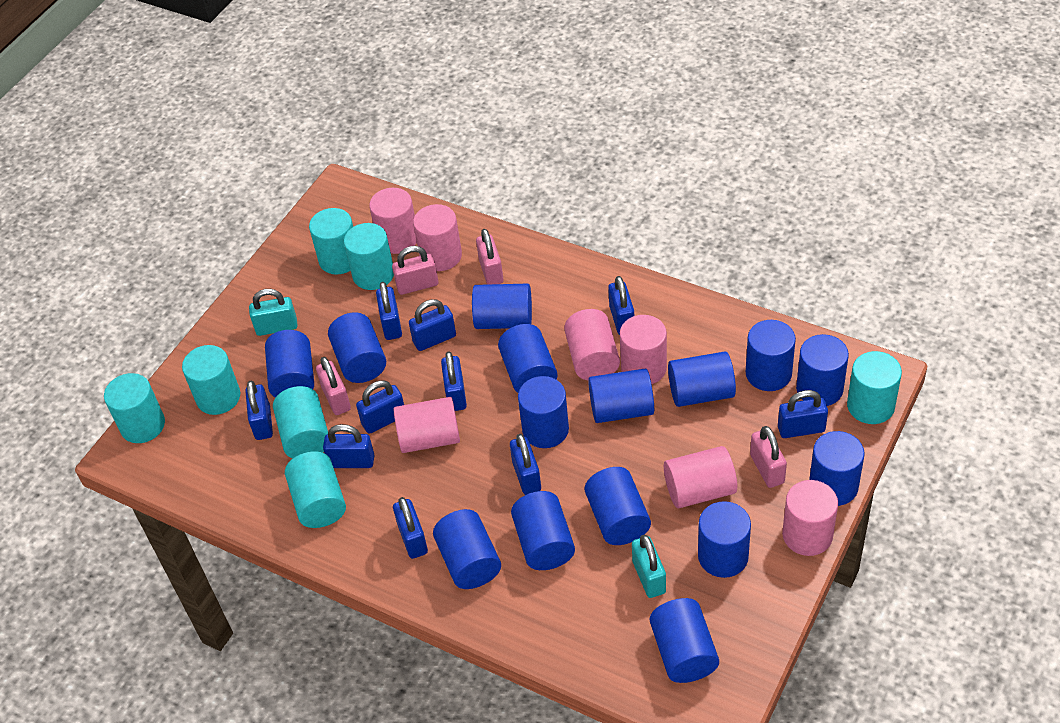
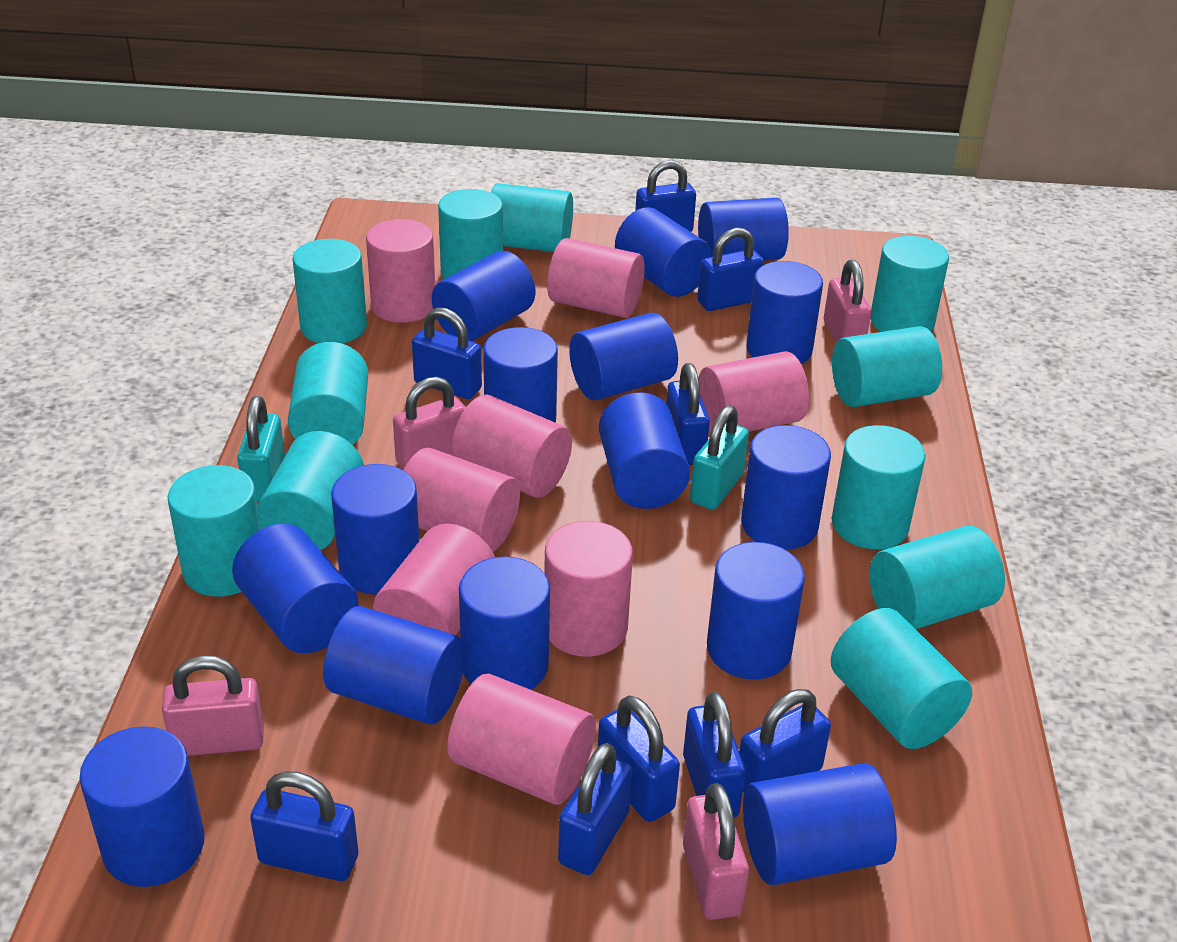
blue padlock: [245,381,273,440] [323,424,375,468] [356,380,404,434] [376,282,402,340] [393,497,428,559] [409,299,456,351] [441,352,467,411] [510,434,541,495] [608,276,634,335] [778,390,828,438] = 10 -> [250,771,358,881] [412,307,482,399] [558,743,632,875] [598,695,680,822] [635,160,696,232] [666,363,710,465] [683,692,745,818] [697,228,764,311] [739,689,831,793] = 9
pink cylinder: [369,188,417,254] [394,397,460,453] [413,204,462,271] [564,309,620,380] [620,315,667,384] [664,446,737,508] [782,480,838,556] = 7 -> [366,219,435,323] [373,523,495,635] [403,448,520,552] [447,674,596,805] [452,395,572,498] [544,521,633,657] [547,238,645,318] [699,351,809,433] = 8
turquoise cylinder: [104,373,165,443] [182,345,240,415] [273,386,328,458] [285,451,346,528] [309,208,353,275] [344,223,394,290] [847,351,902,424] = 7 -> [168,465,261,597] [258,431,364,550] [288,342,368,445] [292,239,367,343] [438,189,503,279] [491,183,573,252] [831,608,972,749] [832,326,942,407] [832,425,925,549] [869,526,1005,629] [870,236,949,332] = 11

